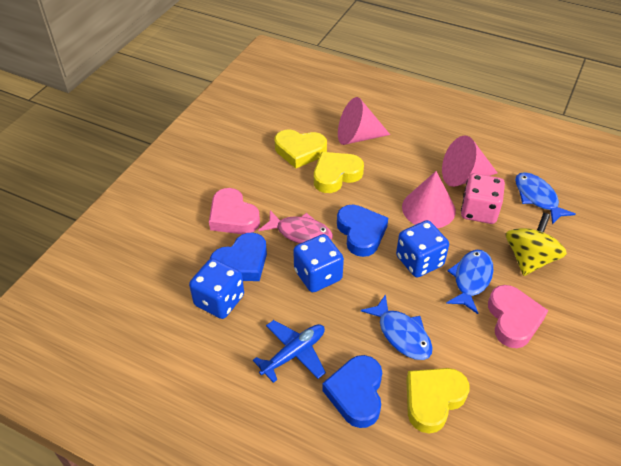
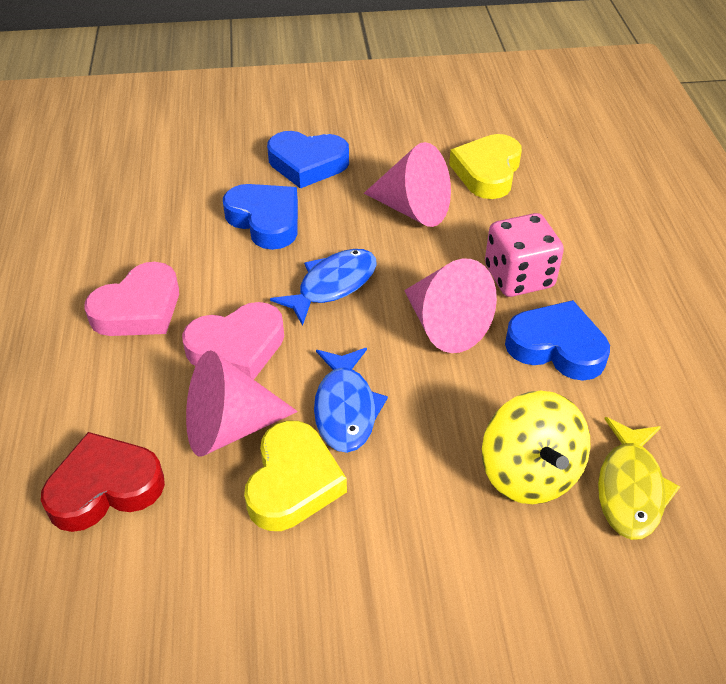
blue dice: [189,258,244,319] [293,234,344,292] [396,220,449,277] = 3 -> none = 0
blue fish: [361,294,433,360] [446,250,494,314] [515,172,576,225] = 3 -> [270,249,377,326] [314,348,388,453] = 2
blue plane: [253,320,326,383] = 1 -> none = 0
pink fish: [259,210,333,244] = 1 -> none = 0
red heart: none = 0 -> [41,432,165,532] = 1
yellow fish: none = 0 -> [598,417,680,540] = 1
yellow heart: [275,130,327,168] [314,152,364,193] [406,368,469,433] = 3 -> [244,421,347,531] [449,134,522,199] = 2

